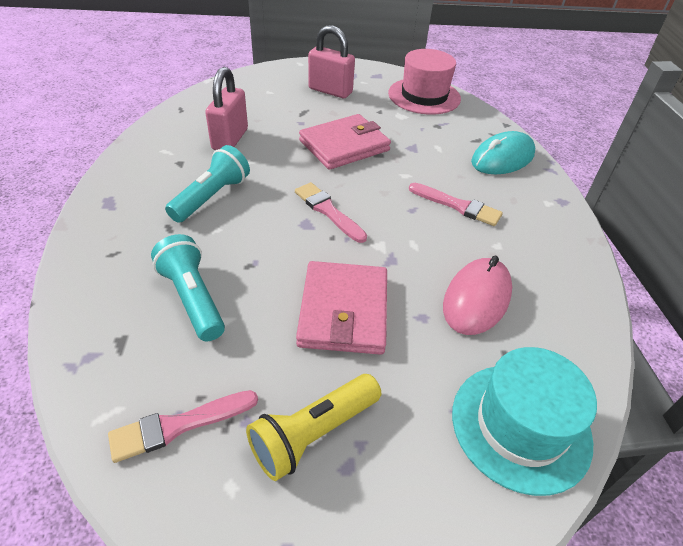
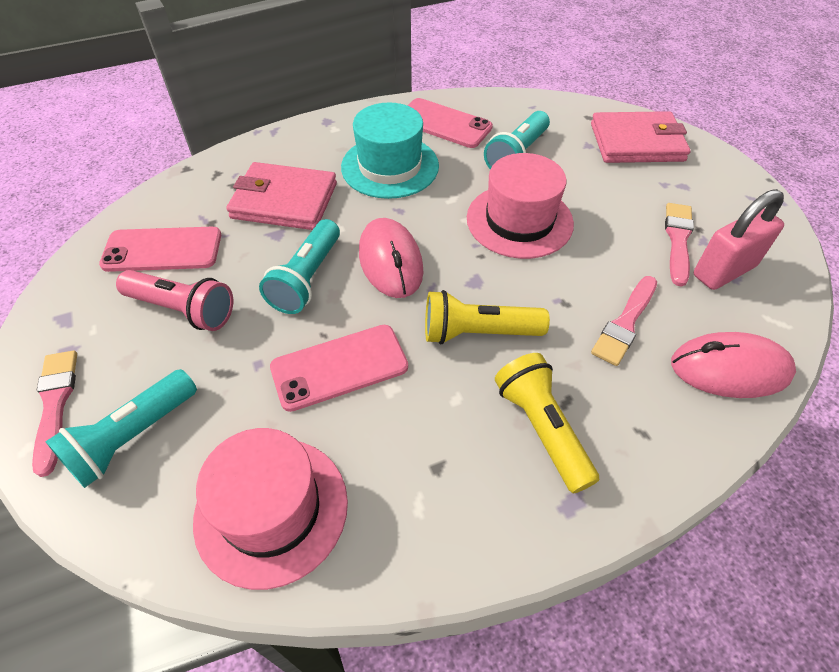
pink flashlight: none = 0 -> [116,270,233,331] = 1
pink hat: [388,49,461,115] = 1 -> [193,428,348,590] [467,153,574,259] = 2
pink mouse: [443,256,512,335] = 1 -> [359,218,424,298] [671,332,796,398] = 2
pink padlock: [205,67,248,150] [308,25,355,98] = 2 -> [694,189,784,290] = 1
pink phone: none = 0 -> [99,227,221,272] [270,325,408,412] [407,98,493,148] = 3
turquoise flashlight: [151,234,225,341] [165,145,250,223] = 2 -> [45,369,197,488] [259,219,340,314] [484,111,550,169] = 3
turquoise mouse: [471,131,535,174] = 1 -> none = 0
yellow flashlight: [246,374,381,481] = 1 -> [425,290,550,344] [495,353,599,493] = 2

